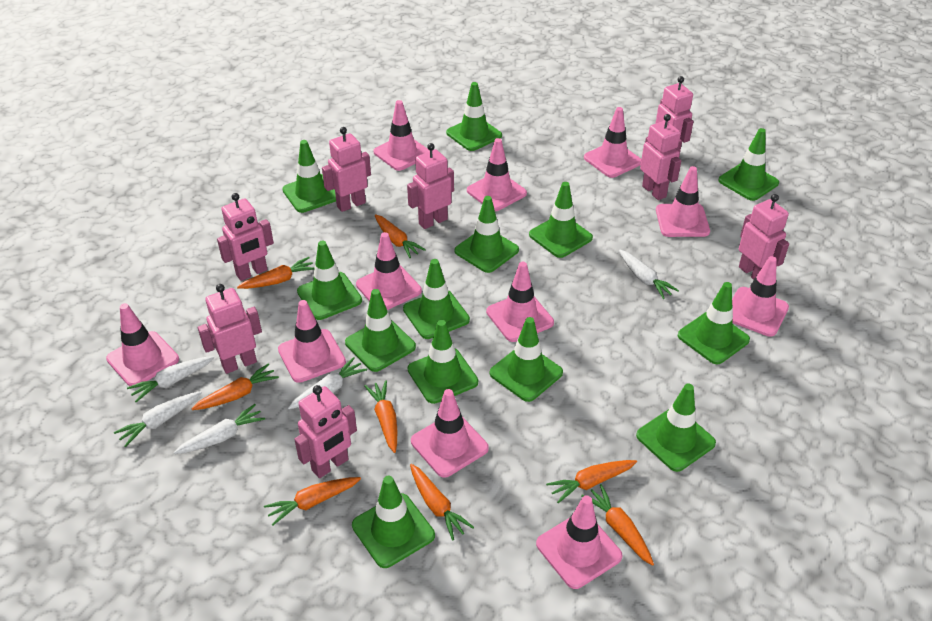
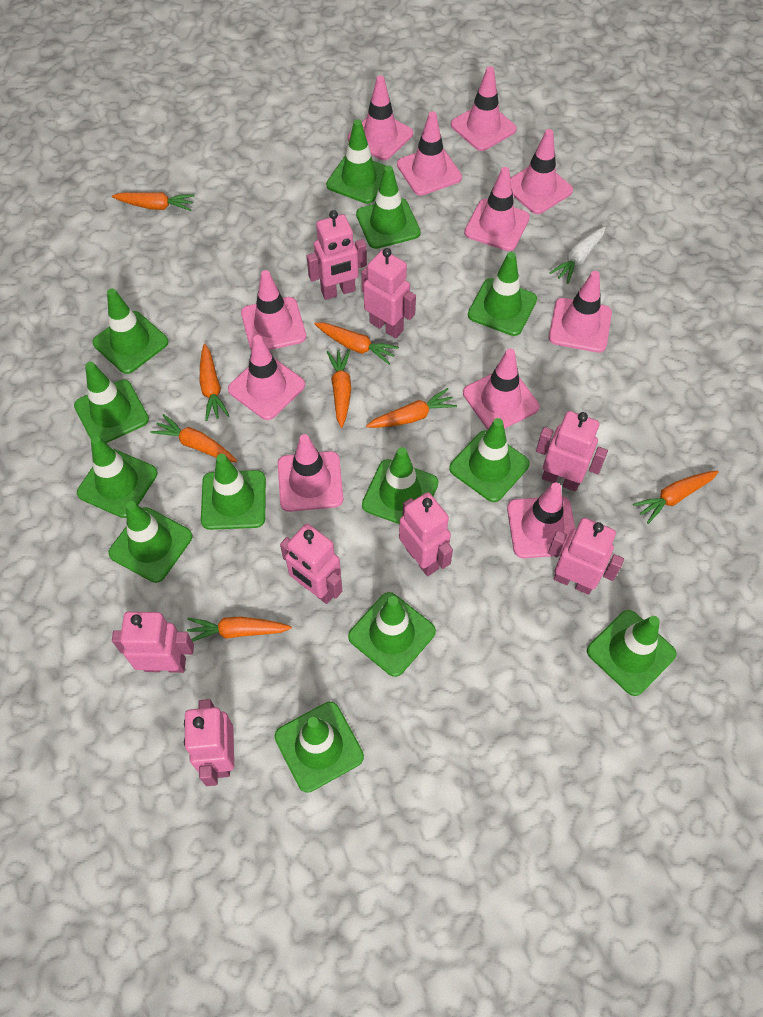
white carrot: [114,391,202,447] [127,356,214,402] [174,404,265,454] [288,357,367,409] [619,249,679,299] = 5 -> [550,226,606,284] = 1

